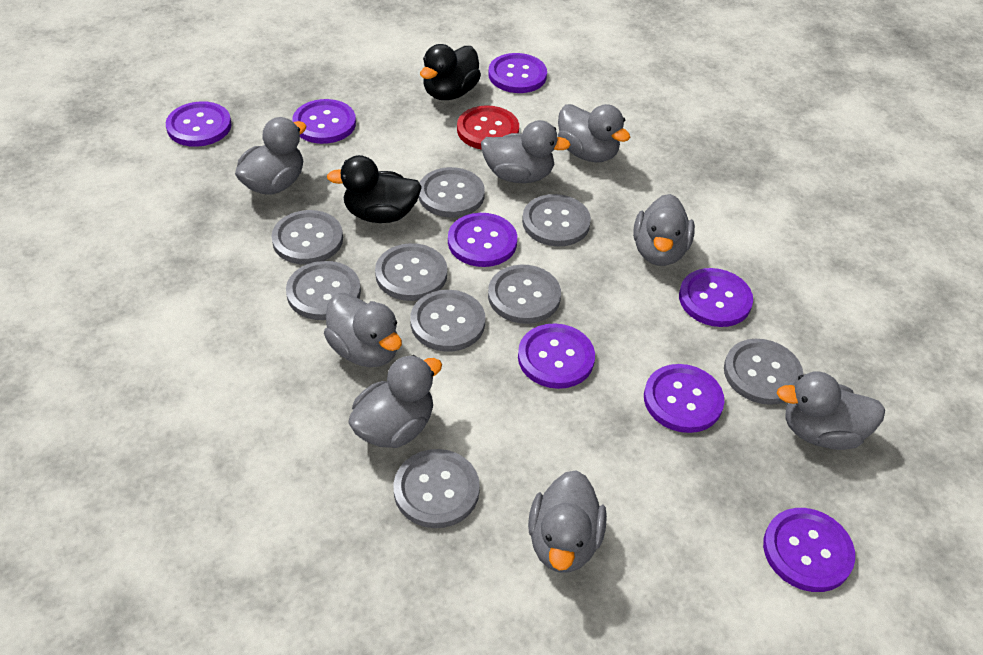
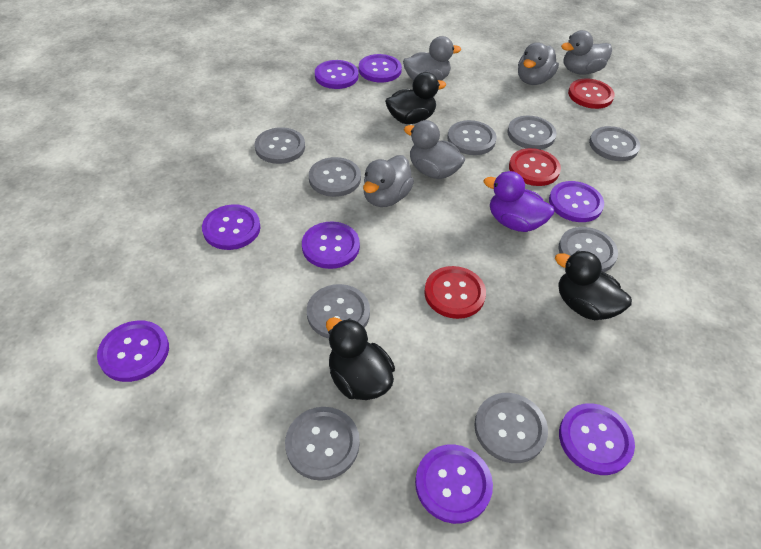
black duck: [327,155,422,223] [420,44,481,100] = 2 -> [326,317,395,400] [385,72,446,124] [555,251,632,320] = 3
grey duck: [235,117,306,195] [324,293,402,367] [348,355,442,448] [481,120,571,183] [528,470,607,573] [558,104,630,162] [633,194,695,266] [777,371,885,450] = 8 -> [363,155,414,207] [403,36,461,81] [404,120,465,179] [518,42,559,85] [561,30,612,75] = 5
purple duck: none = 0 -> [484,171,554,232] = 1
red button: [457,105,519,150] = 1 -> [424,266,486,319] [509,148,561,186] [568,78,615,109] = 3

